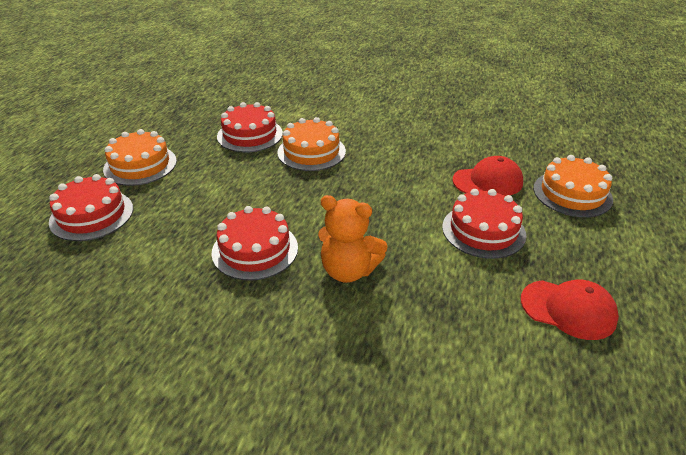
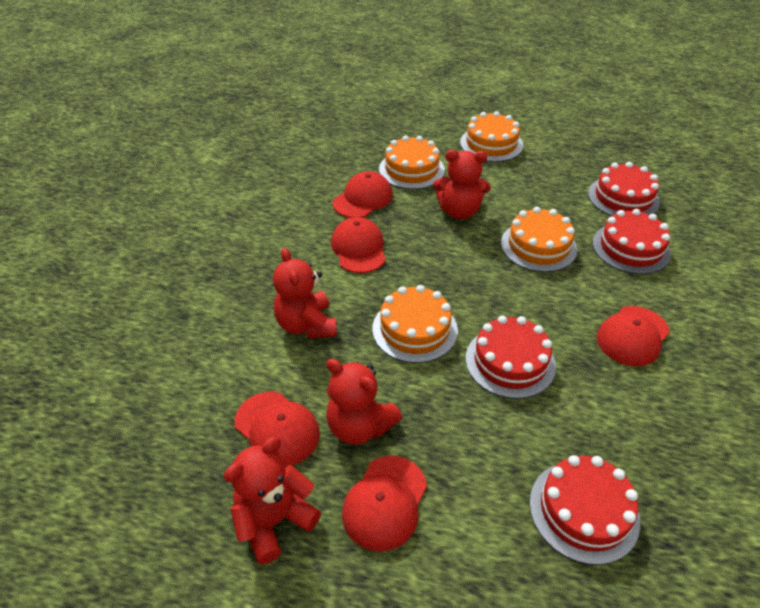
orange cake: [103,129,177,186] [277,117,346,171] [533,155,613,217] = 3 -> [372,285,458,363] [379,135,445,189] [460,111,523,162] [501,207,577,272] = 4
orange teddy bear: [318,195,388,283] = 1 -> none = 0
red cap: [452,156,523,196] [521,280,619,340] = 2 -> [235,391,320,467] [331,217,386,273] [333,171,393,218] [342,456,427,551] [597,306,670,367] = 5
red teddy bear: none = 0 -> [224,437,321,565] [273,248,337,338] [326,359,402,445] [433,150,491,219] = 4

